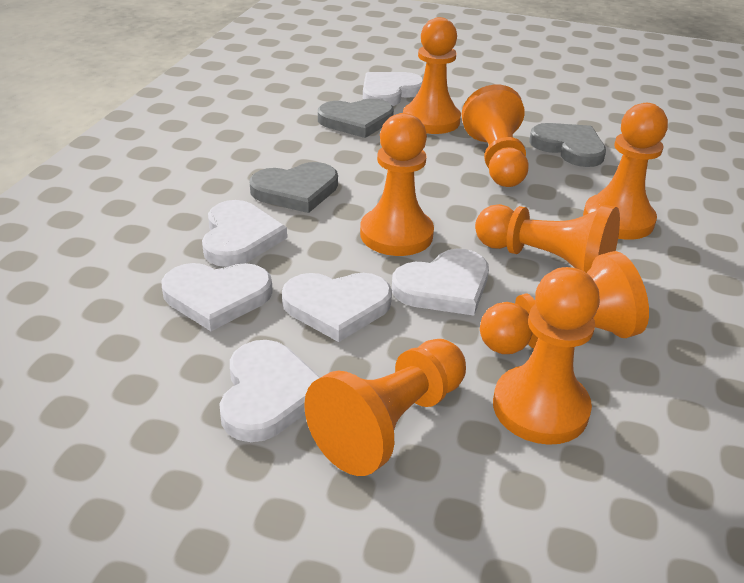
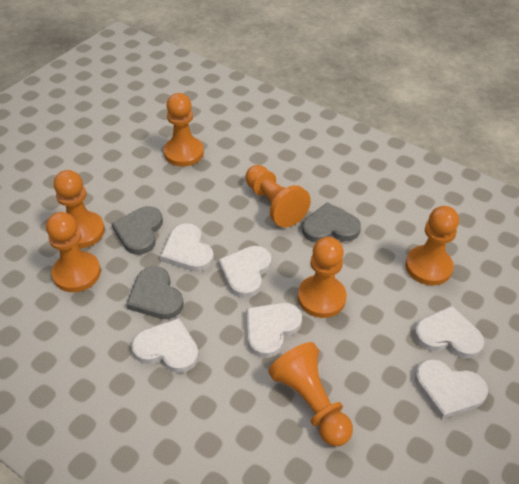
orange pawn: [304,339,466,476] [360,113,434,256] [403,17,461,134] [462,85,529,187] [475,204,620,273] [480,251,649,354] [493,267,600,445] [583,103,668,240] = 8 -> [46,212,101,292] [54,170,105,248] [164,93,204,167] [245,165,311,227] [268,342,353,446] [298,237,347,318] [405,206,459,285] = 7

